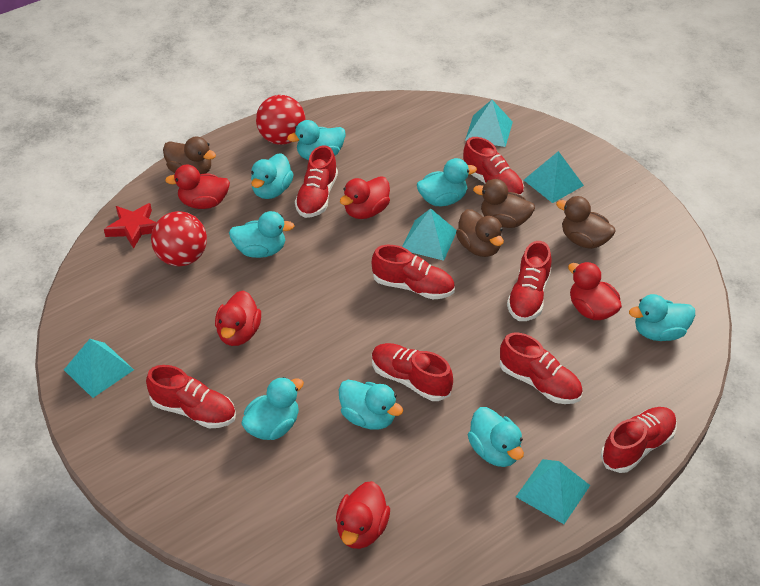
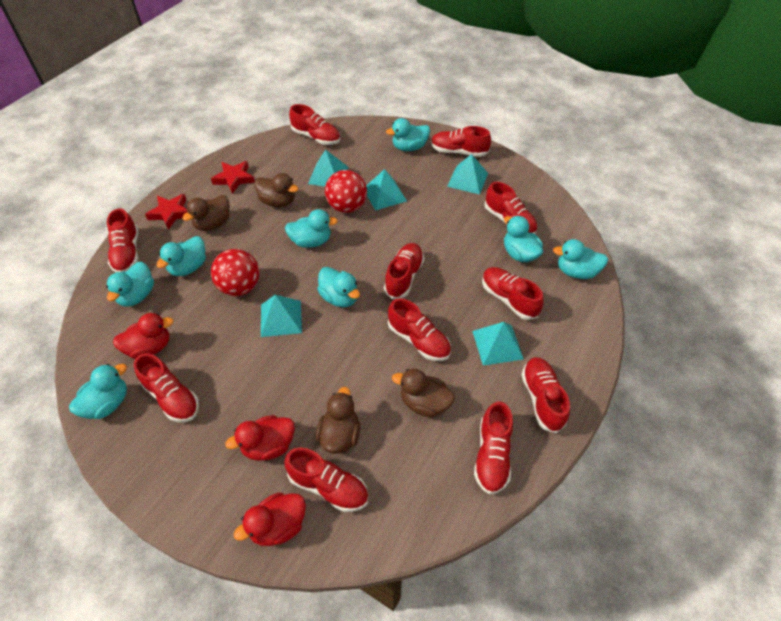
red duck: [165,164,230,209] [215,290,261,346] [336,481,390,549] [340,176,390,219] [568,262,622,320] = 5 -> [113,313,174,359] [225,415,295,461] [234,493,306,546] = 3
red shoe: [146,365,236,428] [295,146,338,218] [372,245,455,299] [372,343,453,401] [463,137,524,196] [500,332,583,404] [507,241,552,321] [601,407,677,473] = 8 -> [107,208,139,273] [134,353,199,422] [284,448,369,512] [289,104,340,145] [384,243,424,299] [388,298,451,361] [431,126,491,157] [474,401,513,495] [482,267,544,320] [484,182,537,234] [521,357,570,433] = 11
red star: [104,203,156,249] = 1 -> [145,194,187,230] [211,161,255,194] = 2

